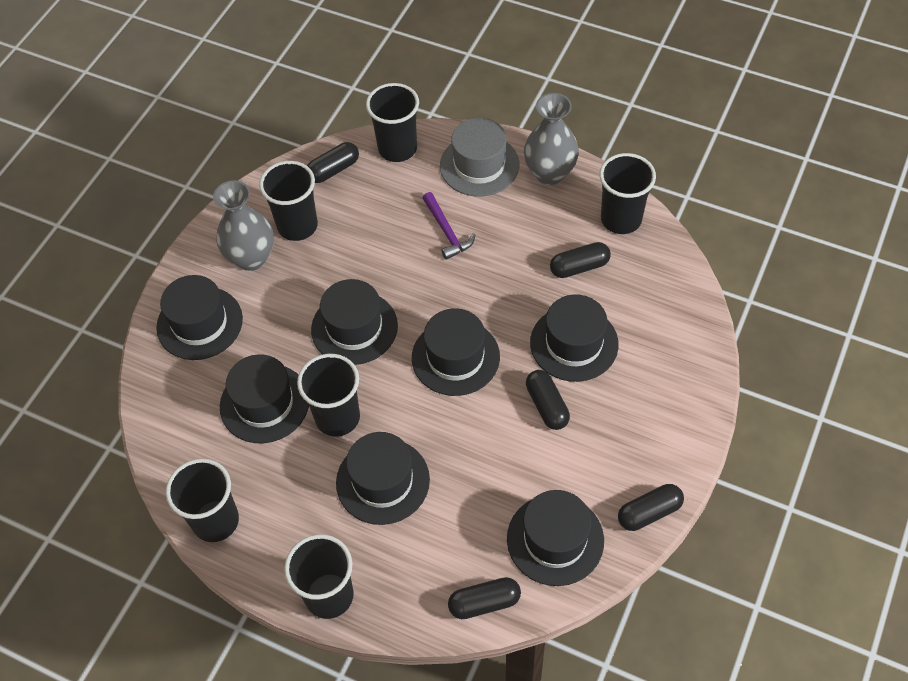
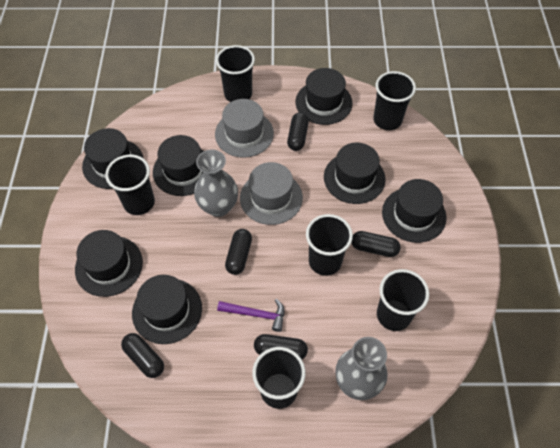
grey hat: [440,118,519,196] = 1 -> [215,99,274,158] [240,162,303,225] = 2

